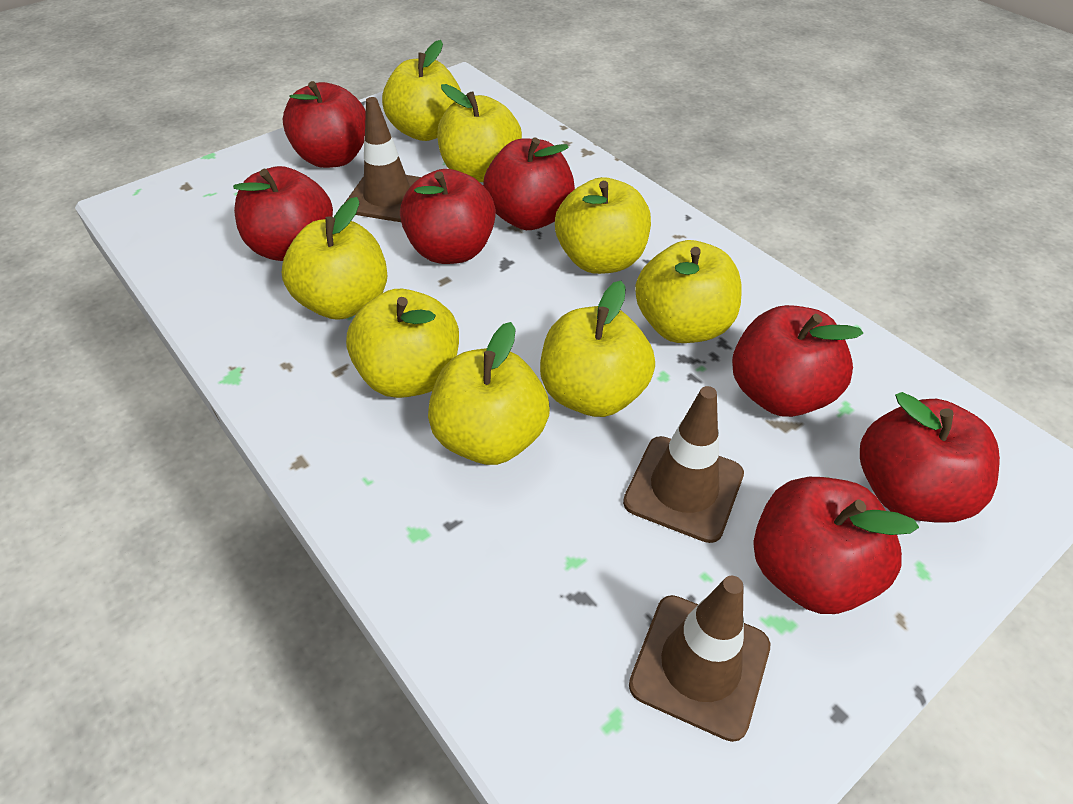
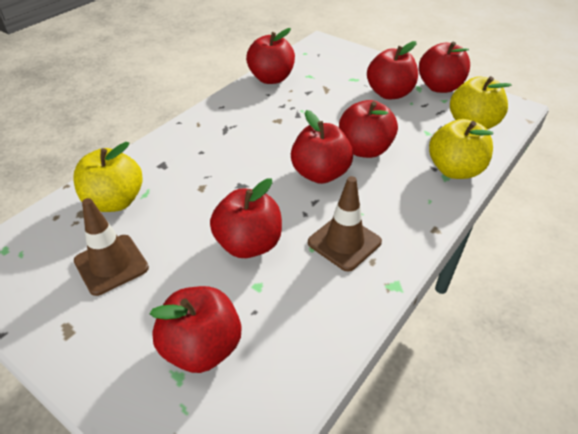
brown traffic cone: [345,97,421,222] [623,386,744,543] [629,576,770,742] = 3 -> [74,198,149,296] [308,176,382,272] = 2
yellow apple: [282,197,387,320] [346,289,459,398] [382,40,461,141] [428,322,550,465] [437,84,522,182] [540,281,655,417] [555,177,651,274] [635,240,742,343] = 8 -> [73,142,143,212] [429,119,493,179] [450,76,512,129] = 3

